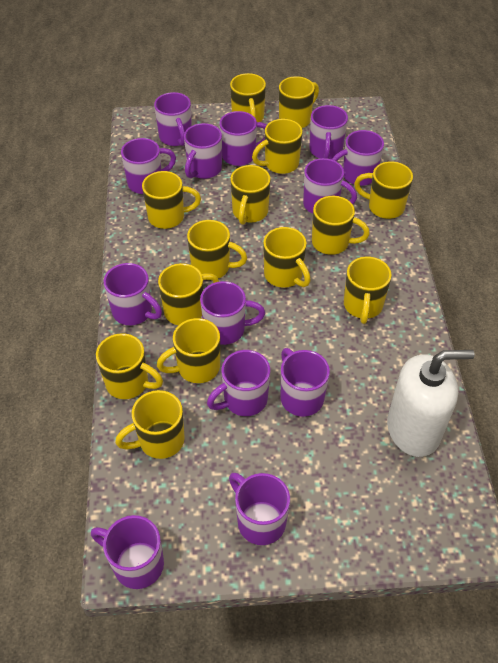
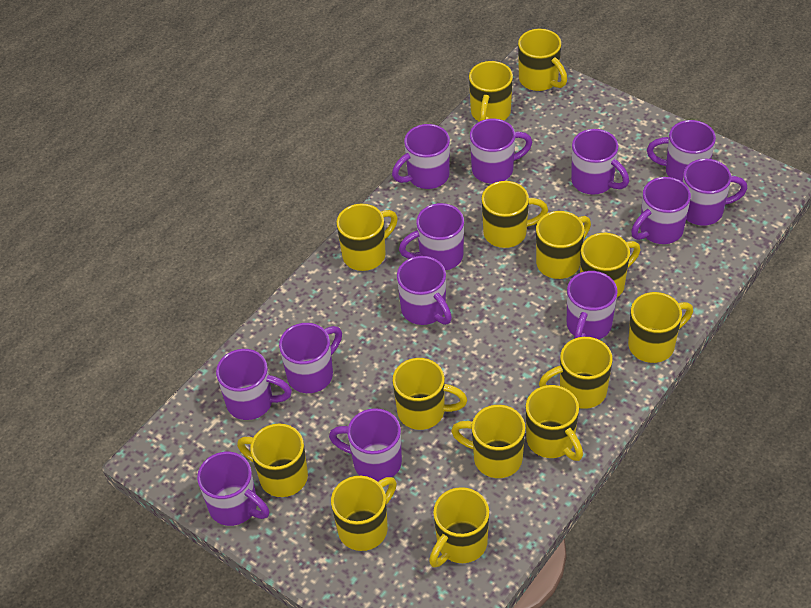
white soap dispenser: [387,350,475,457] = 1 -> none = 0

